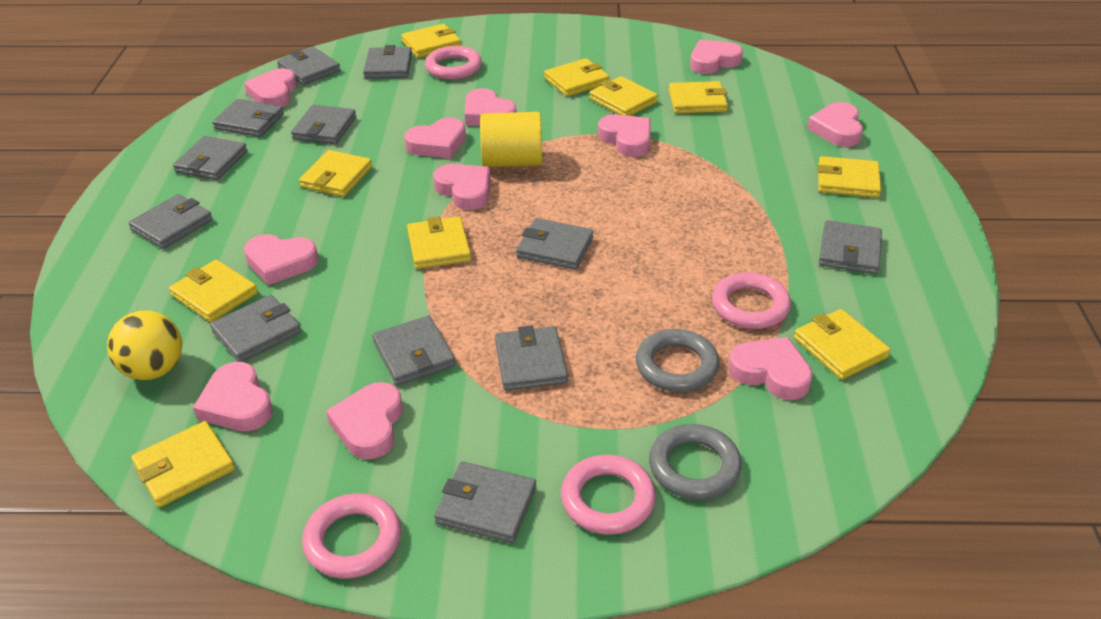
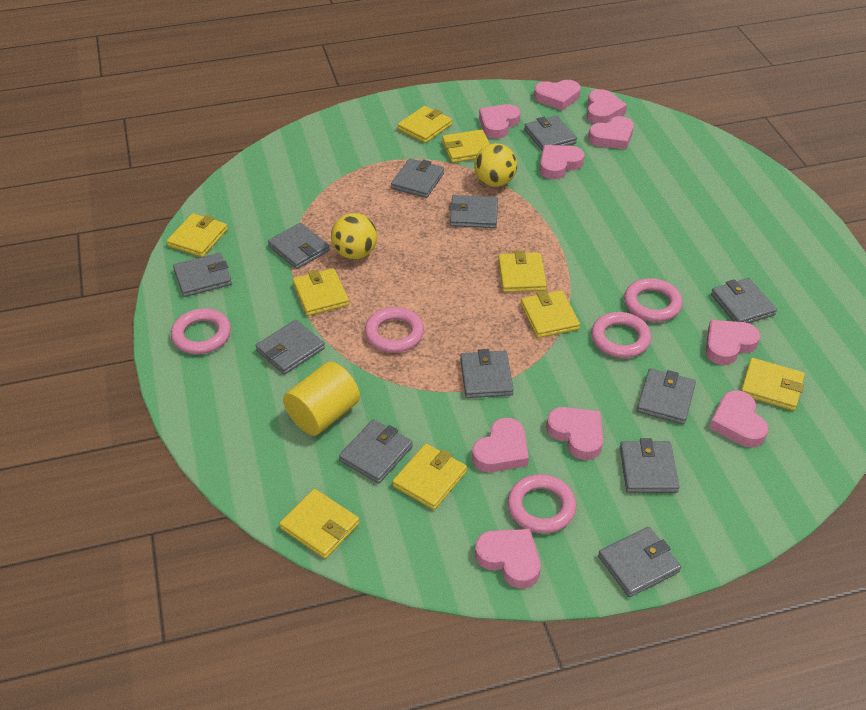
grey ring: [636,329,719,392] [649,424,742,500] = 2 -> none = 0
pink heart: [193,362,273,431] [244,68,297,107] [244,234,319,285] [326,382,403,460] [404,118,466,159] [433,164,491,210] [465,88,516,126] [598,114,651,157] [690,40,743,74] [728,337,813,400] [807,102,863,147] = 11 -> [472,418,529,472] [475,529,541,589] [479,104,520,139] [534,80,581,111] [540,145,585,179] [546,407,603,460] [587,89,627,124] [588,116,634,150] [706,320,760,365] [709,390,769,447] = 10
pink ring: [302,493,401,578] [425,46,482,80] [561,455,656,535] [712,272,791,329] = 4 -> [171,308,231,354] [365,307,424,353] [508,474,576,534] [591,312,651,358] [624,278,682,322] = 5
yellow ball: [107,311,182,380] = 1 -> [331,213,377,259] [474,143,517,187] = 2
yellow wallet: [131,421,235,507] [169,259,258,322] [299,150,372,197] [401,24,461,58] [407,216,471,269] [544,58,610,97] [589,76,658,116] [669,81,728,114] [794,309,890,380] [818,156,881,198] = 10 -> [167,213,228,257] [279,489,360,559] [293,268,349,316] [392,444,467,510] [398,106,452,143] [442,129,490,163] [498,251,547,292] [521,290,580,338] [741,358,805,411] = 9

